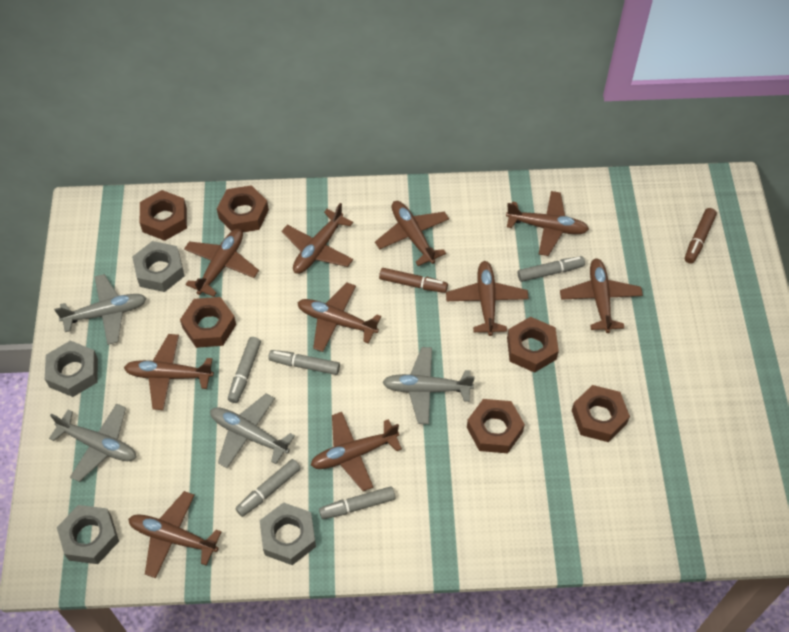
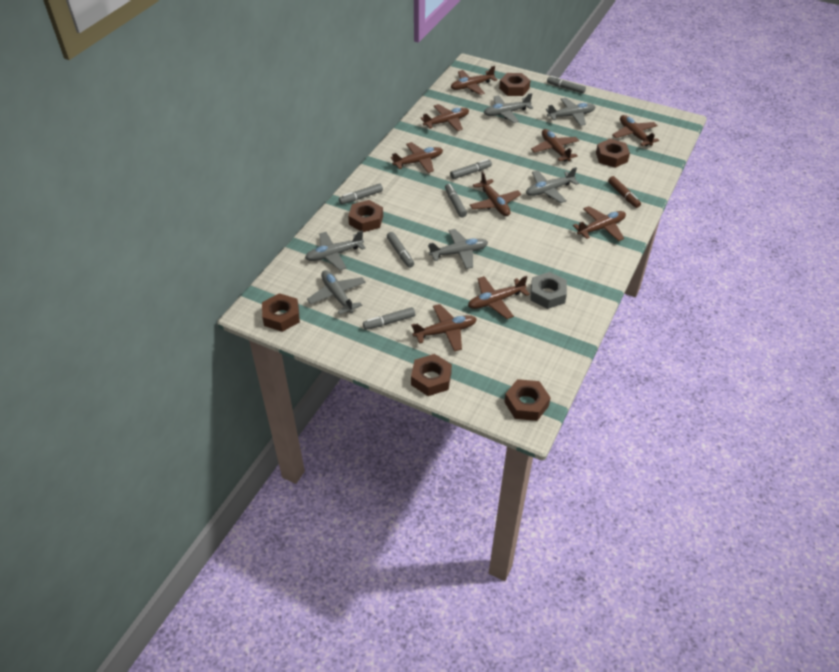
brown marker: [379,268,448,293] [685,208,717,264] = 2 -> [608,176,641,208] = 1
brown plane: [124,334,214,410] [128,491,221,578] [184,229,259,297] [282,203,353,274] [297,283,381,352] [311,412,402,491] [375,201,449,266] [446,261,529,336] [506,191,589,256] [560,258,643,333] = 10 -> [391,142,443,173] [411,304,477,352] [421,104,469,131] [451,66,497,95] [468,276,530,319] [470,171,521,216] [531,129,579,162] [573,206,626,241] [612,115,659,146] = 9
grey marker: [228,337,261,403] [235,459,301,517] [268,350,340,375] [319,486,395,519] [518,256,585,282] = 5 -> [339,184,383,204] [363,307,415,330] [387,232,414,268] [445,184,467,217] [450,159,492,179] [547,76,586,94] = 6
grey nut: [45,341,98,397] [57,505,119,564] [132,241,185,292] [260,502,316,565] = 4 -> [530,272,567,309] = 1
grey plane: [49,404,136,482] [54,274,146,345] [210,394,295,468] [382,347,475,424] = 4 -> [305,230,366,270] [307,270,366,315] [428,229,488,269] [484,93,533,123] [526,167,579,203] [546,98,595,126] = 6

